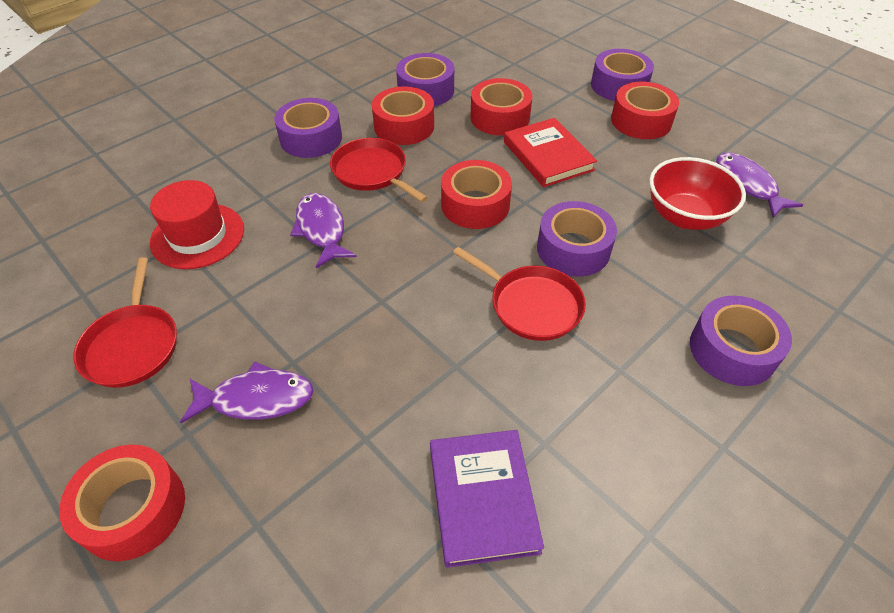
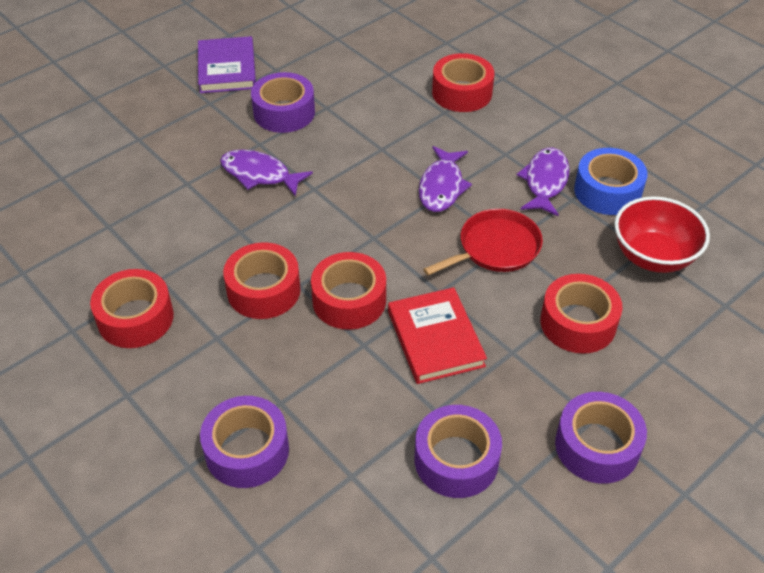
blue tape: none = 0 -> [574,148,647,215] = 1
purple tape: [274,98,342,158] [396,53,454,106] [537,201,617,276] [591,49,654,101] [690,296,792,386] = 5 -> [200,396,289,488] [251,72,315,133] [415,405,502,498] [555,392,647,484] = 4
red hat: [150,180,244,269] = 1 -> none = 0
red pan: [73,257,177,388] [330,138,428,202] [453,247,586,341] = 3 -> [423,209,543,275] = 1

